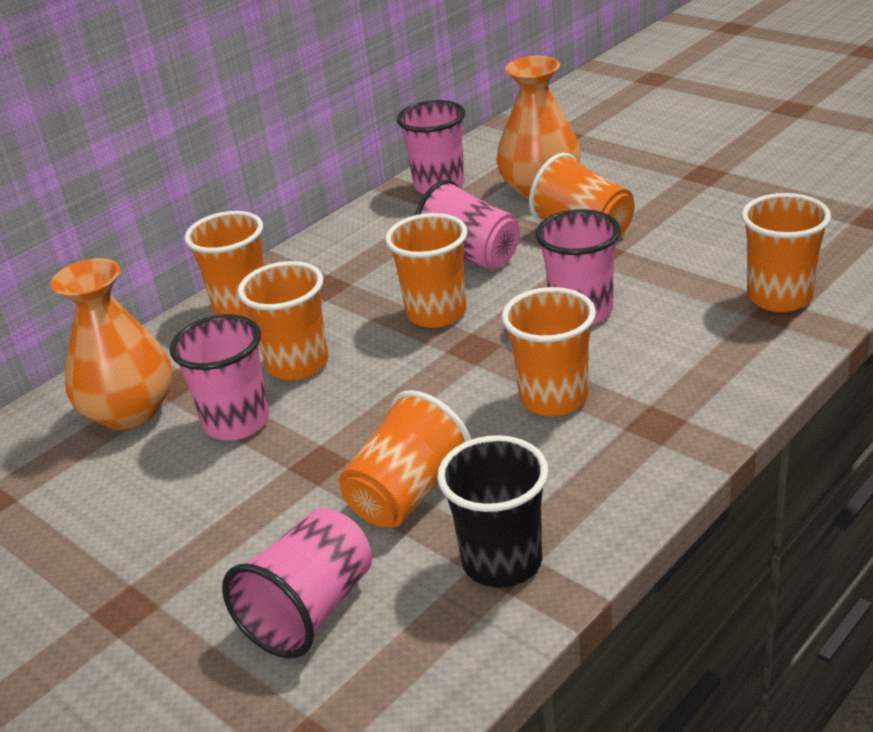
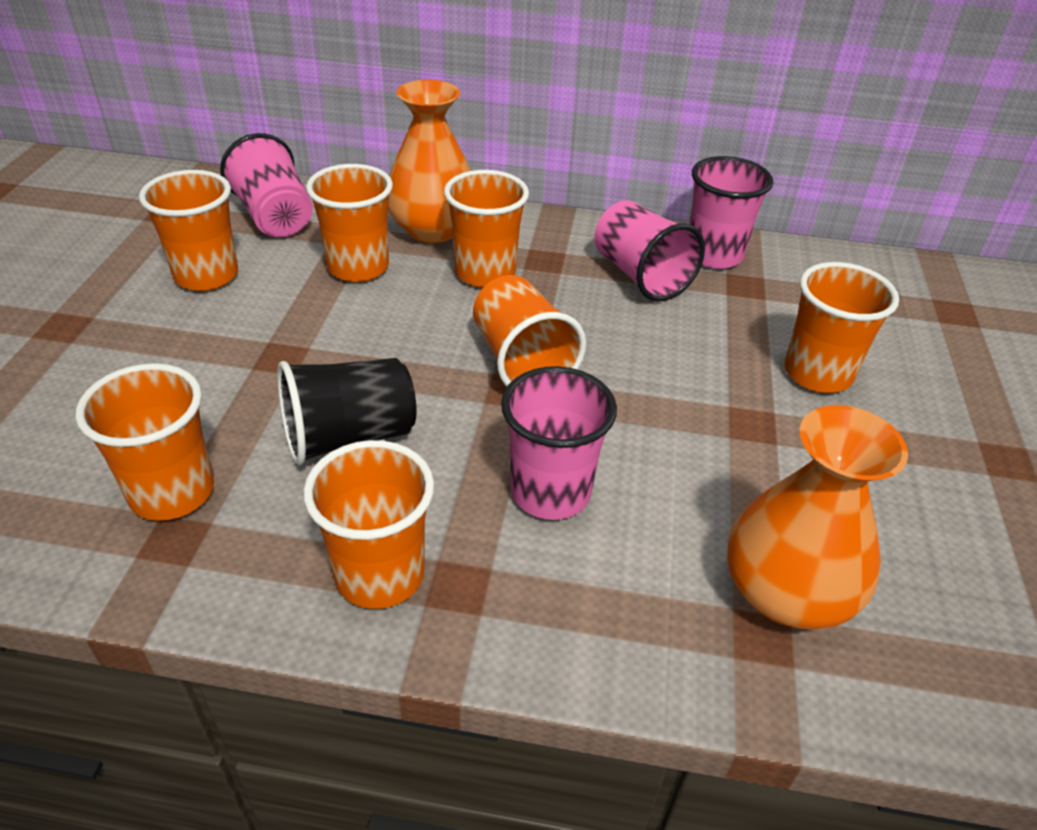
pink cup: [170,314,269,441] [222,508,372,658] [397,100,466,194] [415,180,520,270] [535,209,621,325] = 5 -> [220,133,313,237] [501,366,617,520] [594,200,705,302] [689,156,773,269] = 4

